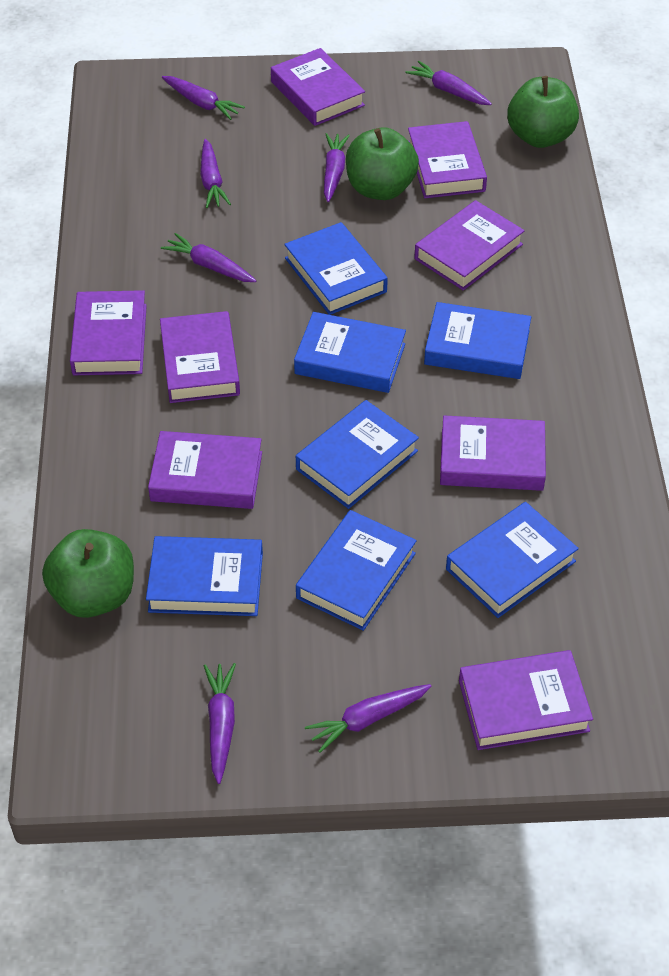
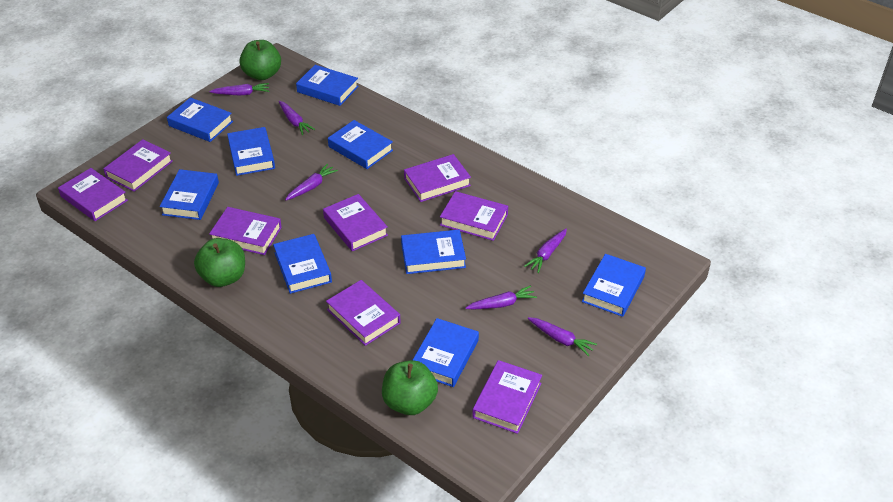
blue book: [146,536,263,616] [284,222,388,315] [294,312,406,393] [296,400,419,509] [296,510,417,631] [424,302,531,379] [446,502,579,618] = 7 -> [160,169,219,220] [167,97,233,142] [227,127,275,176] [273,234,332,294] [296,65,358,106] [328,120,393,169] [401,230,466,274] [413,318,479,387] [582,254,646,317] = 9
purple carrot: [161,233,257,282] [162,76,245,120] [200,139,231,208] [204,663,236,784] [305,684,432,753] [324,133,350,202] [406,61,492,105] = 7 -> [209,83,269,96] [279,101,315,135] [285,164,338,200] [465,285,537,309] [524,229,567,273] [528,317,597,356] = 6

